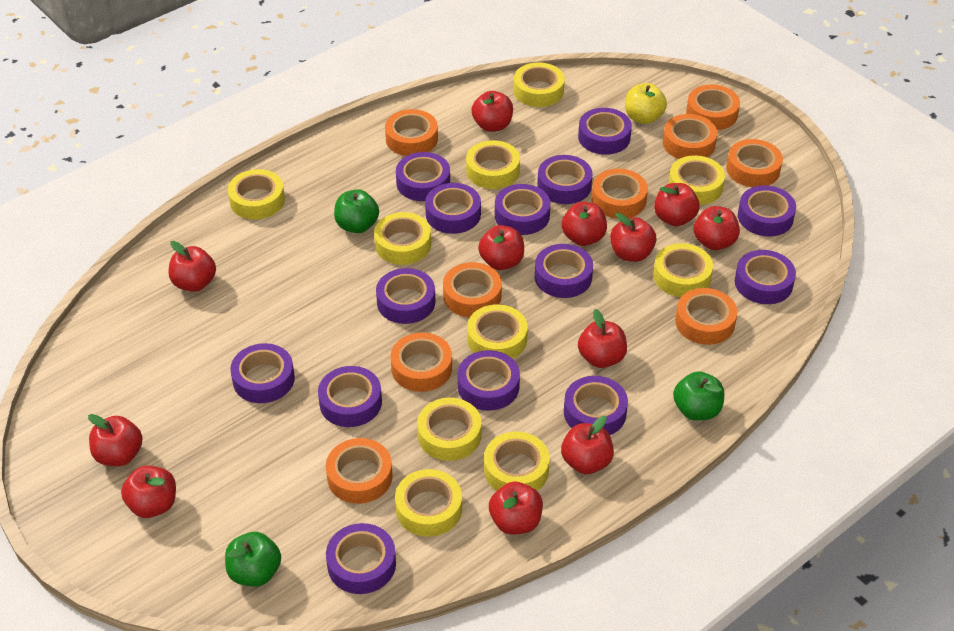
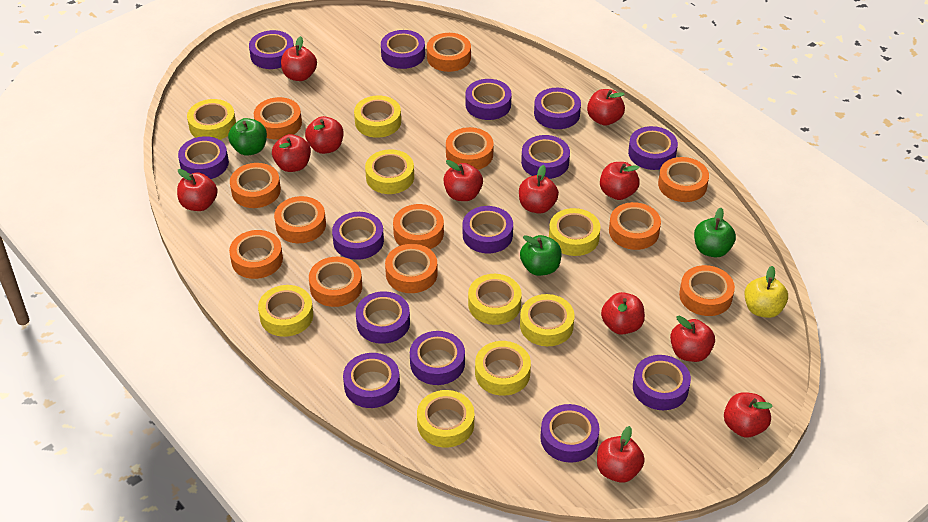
orange tape: [326,438,393,504] [385,109,438,156] [390,332,452,392] [443,262,502,317] [592,169,648,219] [663,114,718,159] [675,288,738,345] [686,85,740,130] [726,139,783,187] = 9 -> [229,230,283,279] [230,163,281,208] [254,97,302,139] [274,196,326,243] [309,257,362,307] [385,244,438,293] [393,204,444,249] [427,33,471,72] [446,127,494,170] [609,202,661,250] [658,157,709,202] [679,265,735,316] = 12
yellow tape: [228,169,285,219] [374,212,431,265] [395,469,462,537] [417,398,482,461] [466,140,520,189] [467,304,528,359] [484,432,550,491] [513,62,565,107] [653,243,713,297] [669,155,725,205] = 10 -> [187,99,236,140] [258,285,313,337] [354,96,401,138] [365,149,414,194] [417,390,474,448] [468,274,522,325] [475,341,531,396] [520,294,575,346] [549,208,600,256] = 9

